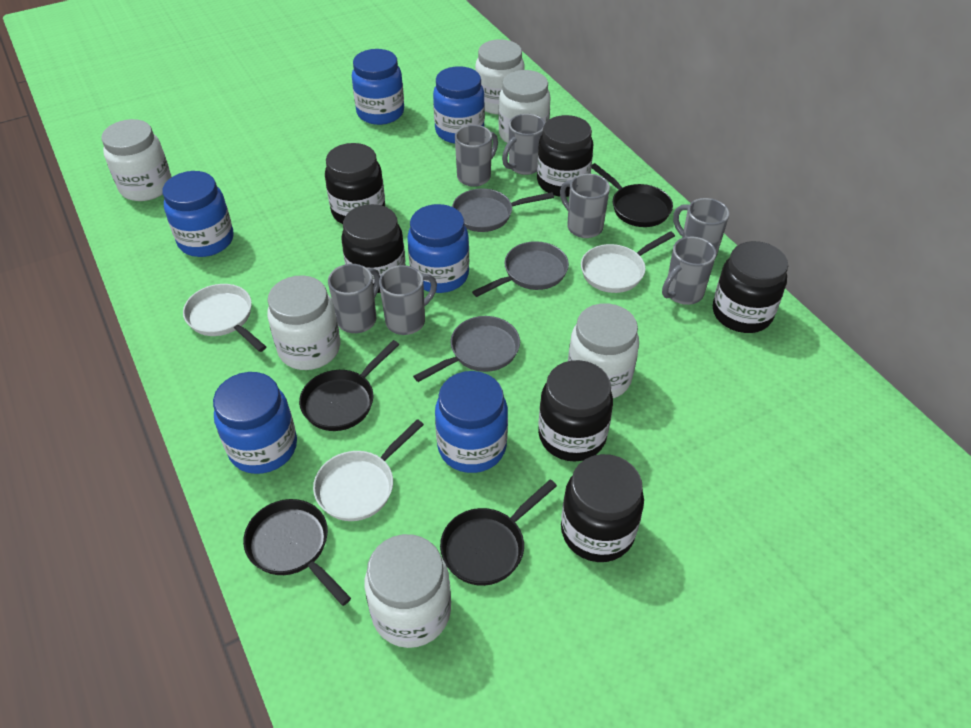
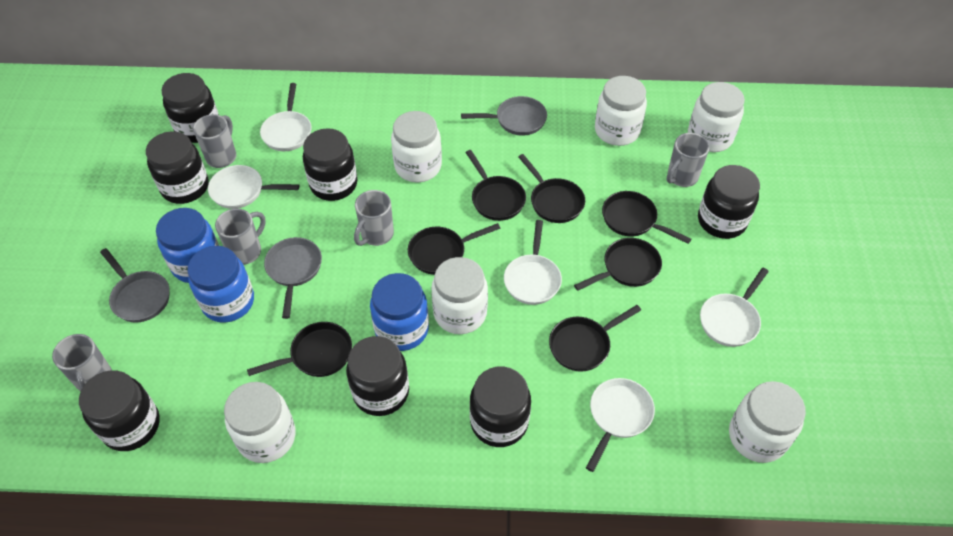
black jar: [325,143,385,224] [341,204,405,293] [537,115,593,197] [538,360,613,462] [561,454,644,562] [713,241,788,333] = 6 -> [79,370,159,451] [146,131,208,204] [161,73,219,143] [303,128,358,201] [346,336,409,416] [470,366,531,447] [698,165,760,239] = 7
black pan: [243,499,351,606] [299,340,399,431] [440,479,557,586] [591,163,673,227] = 4 -> [247,322,352,377] [408,223,501,275] [465,150,526,221] [518,154,585,223] [549,305,641,372] [574,238,662,291] [602,191,691,244] = 7
blue jar: [162,171,234,257] [213,372,297,474] [352,49,404,125] [407,204,469,293] [433,66,485,144] [435,371,508,473] = 6 -> [156,208,219,283] [187,246,254,323] [370,273,429,351] = 3
grey mug: [328,264,380,333] [379,265,437,335] [455,125,498,187] [502,114,545,175] [560,174,610,238] [662,237,716,305] [673,198,729,257] = 7 -> [52,334,112,391] [193,114,236,168] [215,209,266,265] [354,190,394,246] [666,133,709,187] = 5
white pan: [183,284,266,352] [313,419,424,521] [581,231,675,293] = 3 -> [208,165,299,209] [260,83,312,151] [504,220,562,305] [586,378,655,472] [700,268,769,347] = 5

